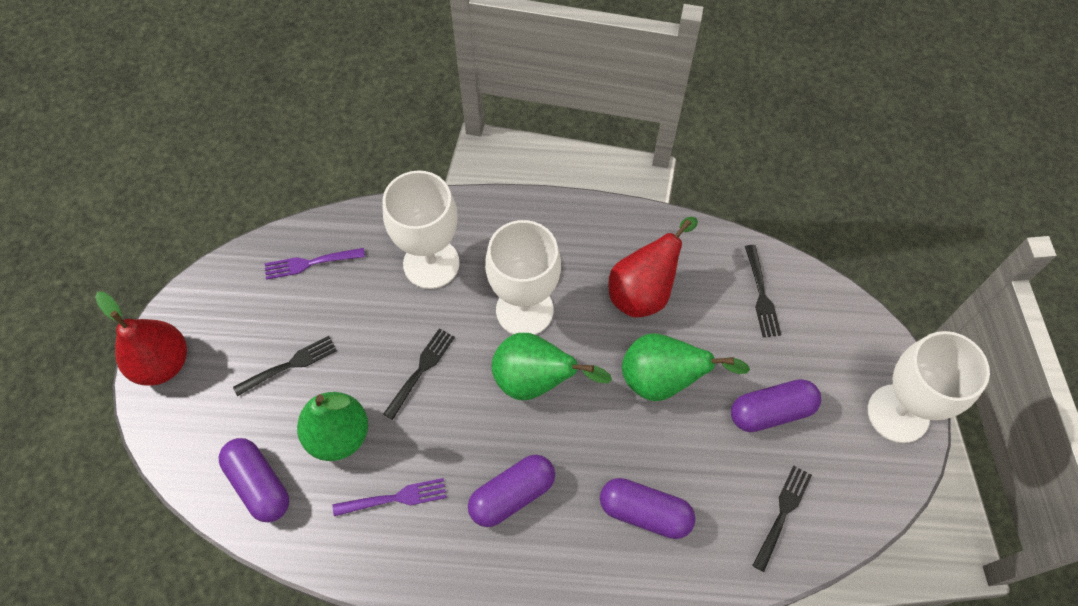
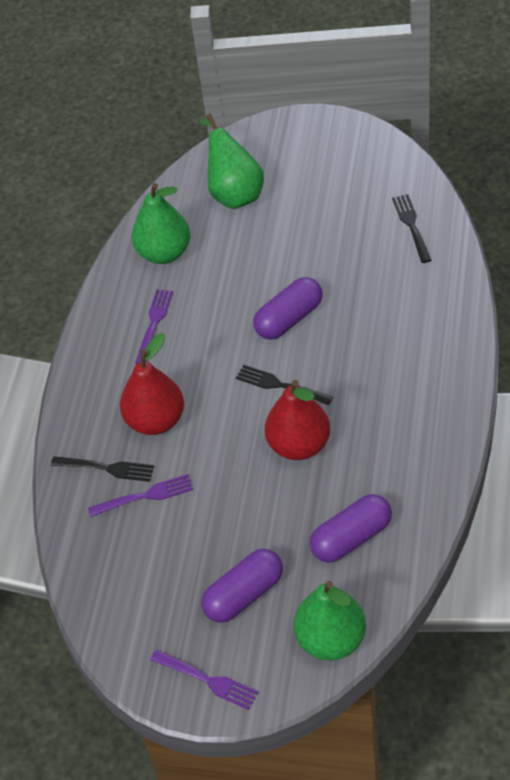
black fork: [233,336,337,396] [383,328,455,420] [745,245,781,337] [752,466,812,572] = 4 -> [51,456,154,482] [236,365,333,405] [392,194,431,263] = 3
purple capsule: [219,438,289,522] [468,455,555,527] [600,478,695,539] [731,379,821,432] = 4 -> [201,549,283,623] [253,277,322,340] [310,494,392,563] = 3
purple fork: [264,248,365,280] [333,478,447,516] = 2 -> [88,474,193,517] [135,289,173,364] [150,650,258,710] = 3
white goblet: [383,170,460,289] [485,220,561,335] [868,331,990,443] = 3 -> none = 0

